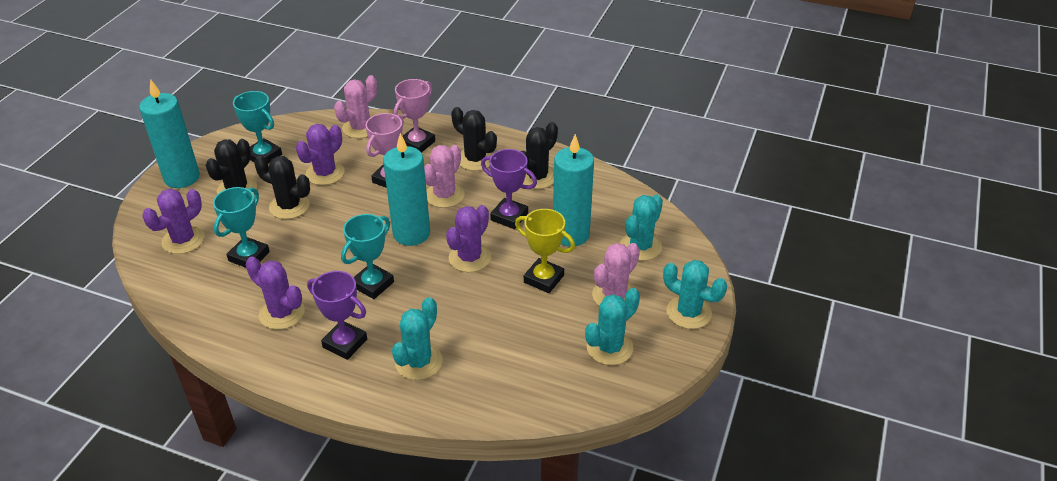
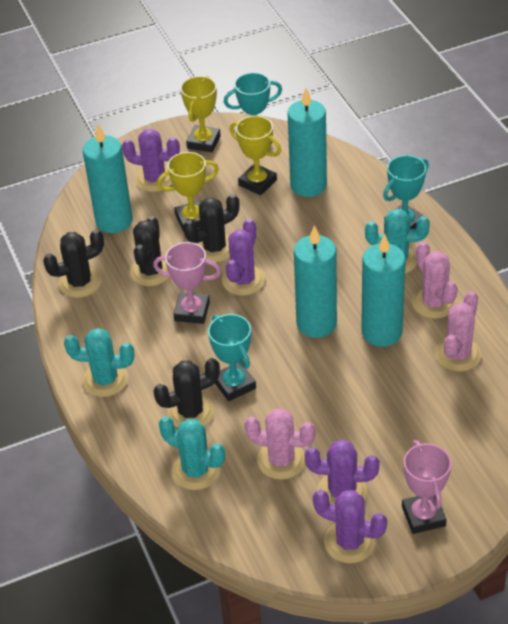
purple trophy: [307,271,367,360] [481,149,537,229] = 2 -> none = 0
turquoise cactus: [392,297,443,380] [585,288,640,365] [620,195,663,261] [663,260,727,329] = 4 -> [64,328,134,397] [159,416,225,490] [365,209,430,274] = 3
turquoise candle: [139,79,200,188] [383,133,430,246] [553,134,594,246] = 3 -> [83,124,133,233] [287,88,327,197] [294,225,337,338] [361,234,406,347] = 4
yellow trophy: [515,209,575,293] = 1 -> [157,152,219,232] [181,76,221,152] [230,116,281,195] = 3

